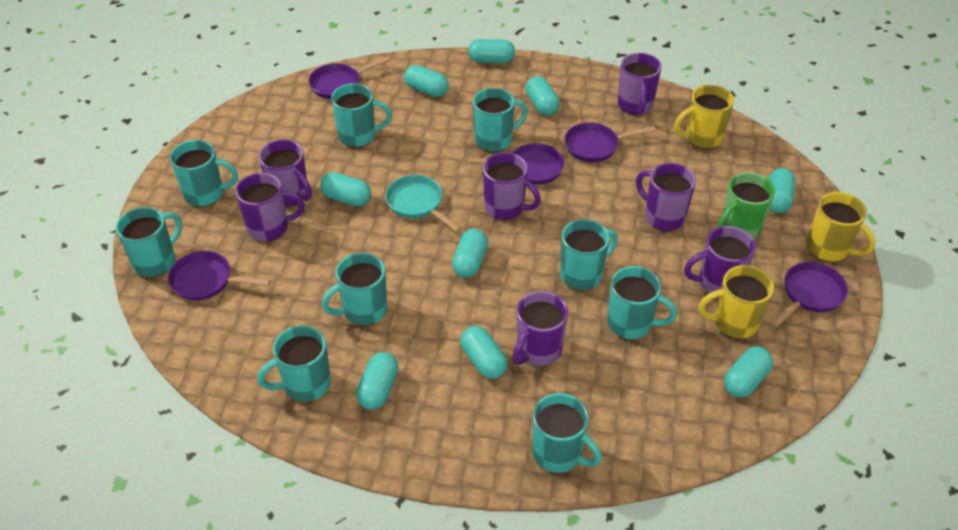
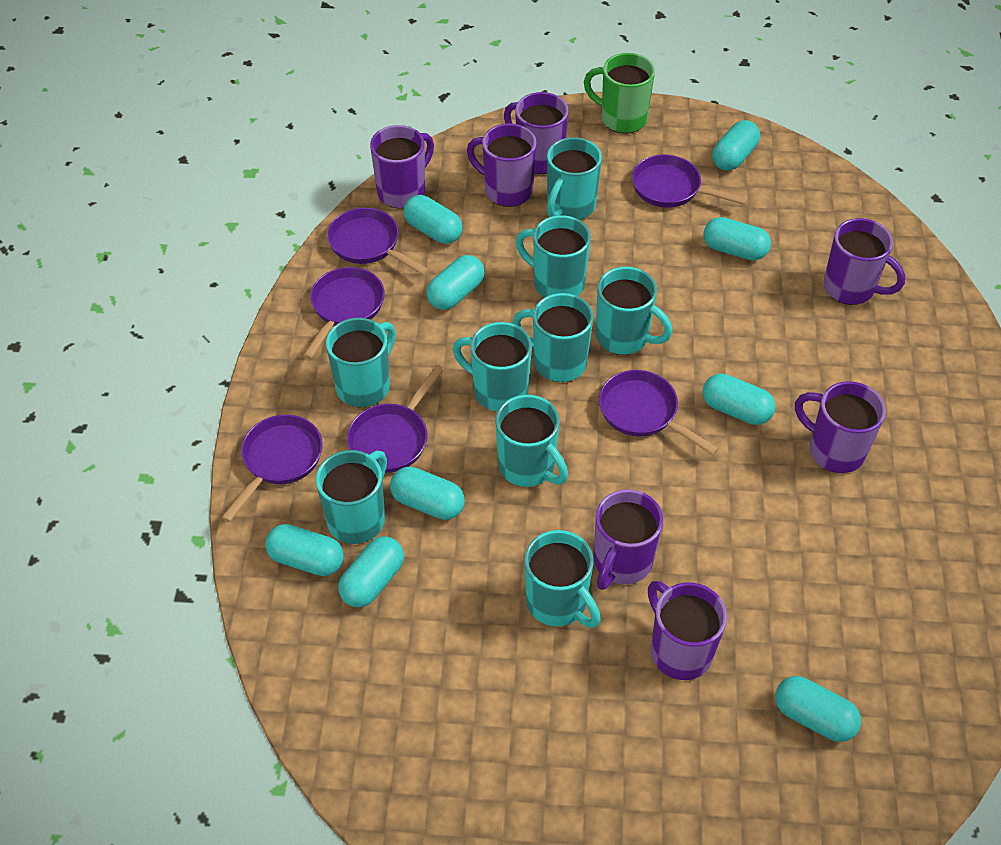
purple pan: [168,251,271,301] [309,56,391,99] [469,143,564,185] [564,122,656,162] [770,262,848,327] = 5 -> [221,415,323,522] [303,267,385,360] [327,208,430,276] [347,365,444,473] [599,370,719,455] [632,155,748,208] = 6
turquoise pan: [385,175,462,232] = 1 -> none = 0
yellow mug: [674,85,734,149] [698,265,774,339] [807,192,875,262] = 3 -> none = 0

